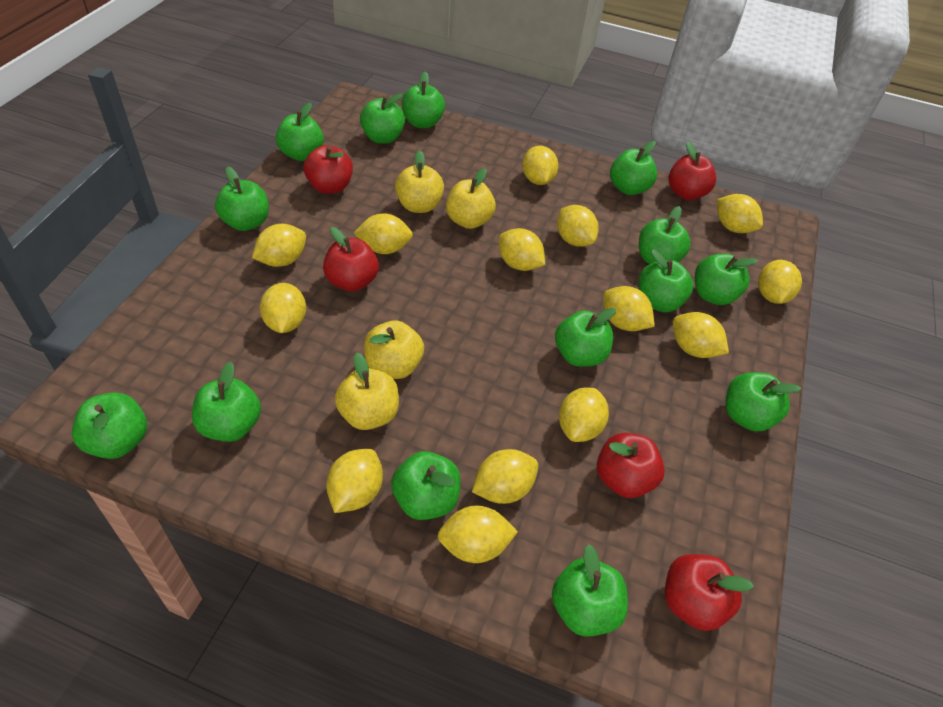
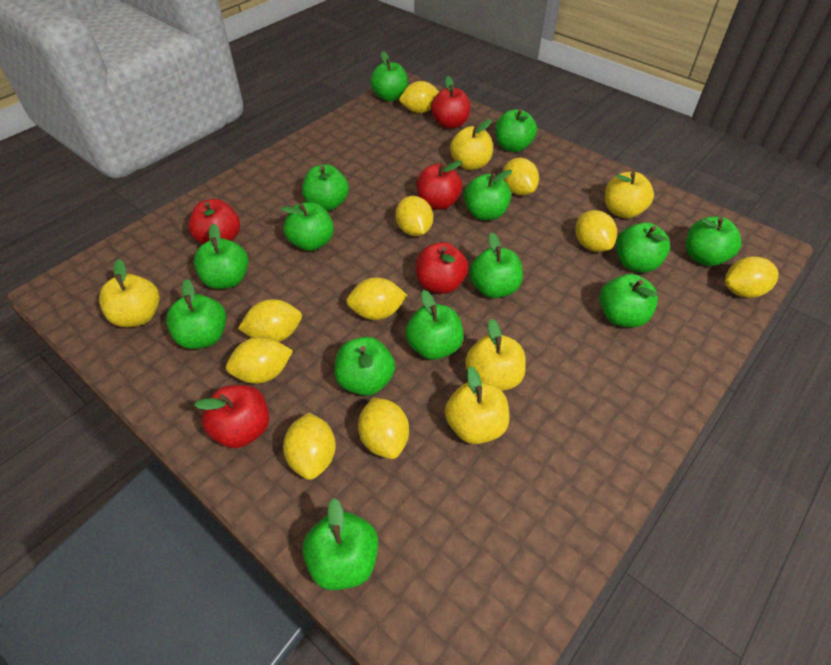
yellow apple: [335,353,399,430] [364,321,424,379] [395,150,444,213] [446,168,496,229] = 4 -> [99,259,160,327] [445,366,509,444] [450,119,493,170] [465,319,526,391] [605,172,654,218] = 5
yellow lemon: [252,224,306,267] [260,283,306,333] [326,449,383,513] [354,213,413,254] [438,506,518,563] [472,449,538,504] [499,228,545,271] [522,146,559,185] [557,205,599,247] [559,387,609,442] [603,286,655,331] [673,312,729,358] [717,194,763,233] [758,260,802,304] = 14 -> [226,337,293,384] [238,299,302,342] [283,413,336,480] [346,277,408,320] [358,397,409,459] [395,196,433,236] [398,81,439,113] [503,158,539,196] [575,210,617,252] [725,256,779,298] = 10

